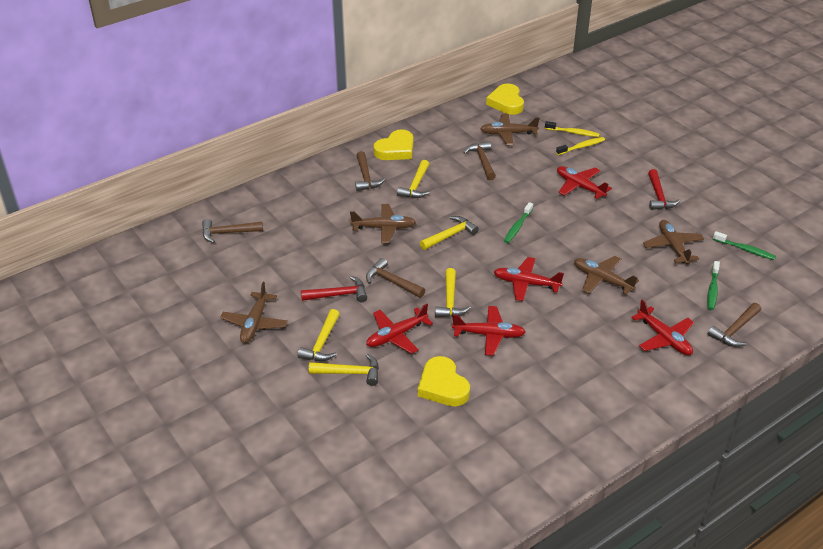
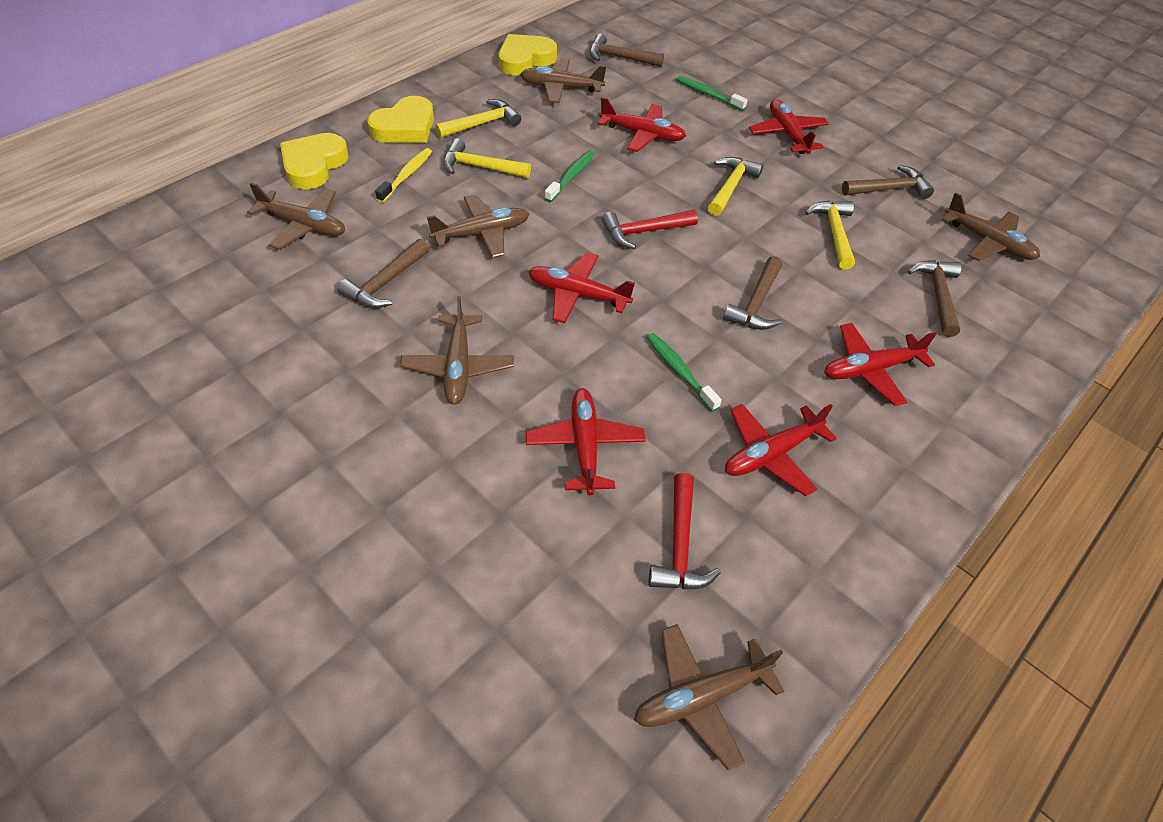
brown plane: [220,282,288,343] [350,204,416,243] [480,114,540,145] [574,256,639,295] [643,220,704,264] = 5 -> [247,183,345,250] [400,296,514,405] [427,194,529,258] [520,58,606,103] [634,624,784,770] [941,192,1040,261] = 6
red plane: [366,304,433,354] [452,306,526,356] [494,257,564,301] [557,166,612,199] [631,300,694,355] = 5 -> [526,388,646,496] [528,252,635,323] [598,97,686,152] [725,404,837,496] [749,99,829,154] [824,323,936,406] = 6
yellow hammer: [298,309,340,361] [309,354,379,386] [397,160,430,198] [420,216,479,250] [435,268,471,317] = 5 -> [435,99,521,138] [443,138,531,178] [708,157,763,216] [805,201,855,270] = 4
yellow toothbrush: [545,121,600,137] [556,137,605,155] = 2 -> [375,148,432,203] = 1

